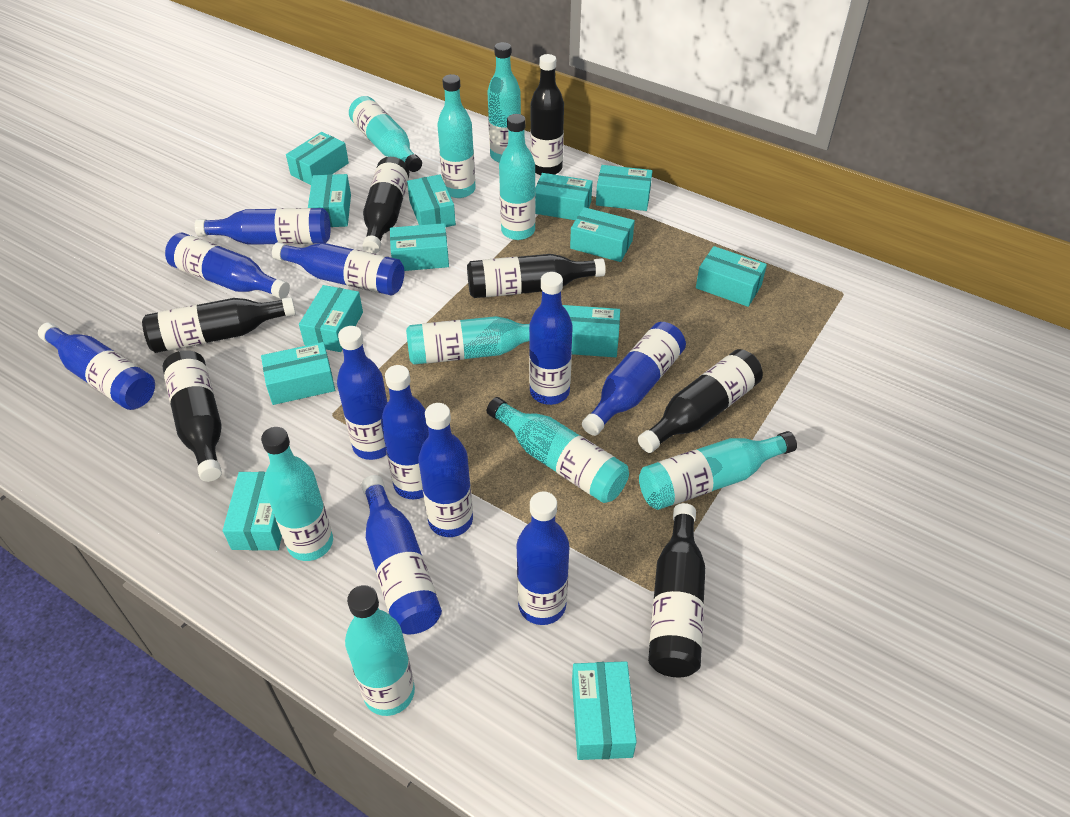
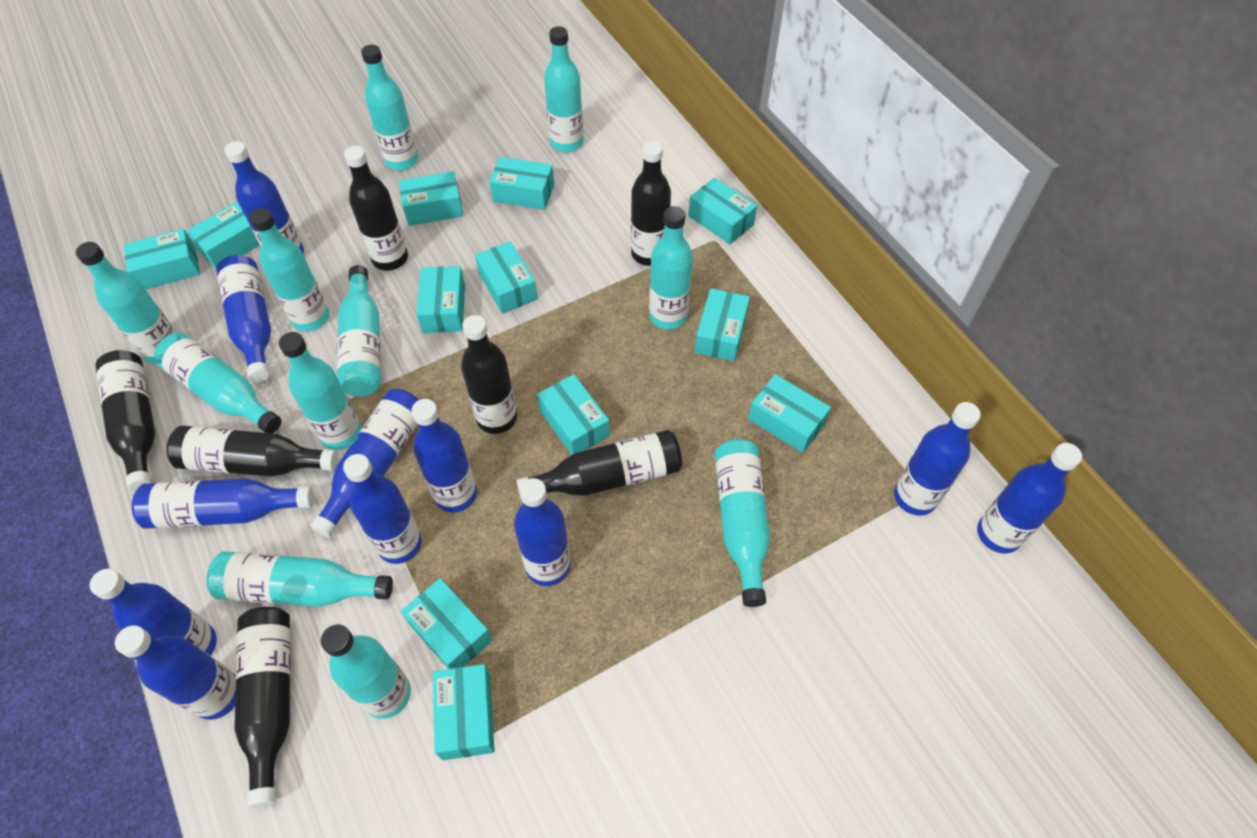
turquoise bottle: [261,427,333,561] [345,585,415,716] [349,96,422,172] [406,316,529,365] [437,74,476,198] [487,42,521,163] [487,397,629,503] [499,114,536,240] [639,431,797,510] = 9 -> [76,242,177,364] [154,333,281,433] [207,551,393,607] [249,208,329,331] [279,332,361,450] [321,624,411,719] [337,265,381,397] [361,45,418,171] [544,26,583,152] [649,206,693,329] [715,439,770,607] = 11
turquoise box: [223,472,282,550] [261,342,335,405] [286,132,349,185] [299,285,363,352] [308,174,351,227] [390,223,449,271] [407,174,456,227] [535,173,592,220] [562,305,620,357] [570,207,635,262] [572,661,637,760] [596,165,652,211] [696,246,767,307] = 13 -> [124,229,200,289] [187,202,260,268] [399,171,464,226] [401,578,492,669] [416,266,465,333] [433,664,495,760] [475,241,538,314] [489,157,554,210] [537,374,610,455] [688,178,757,244] [695,288,750,361] [748,374,831,453] = 12

